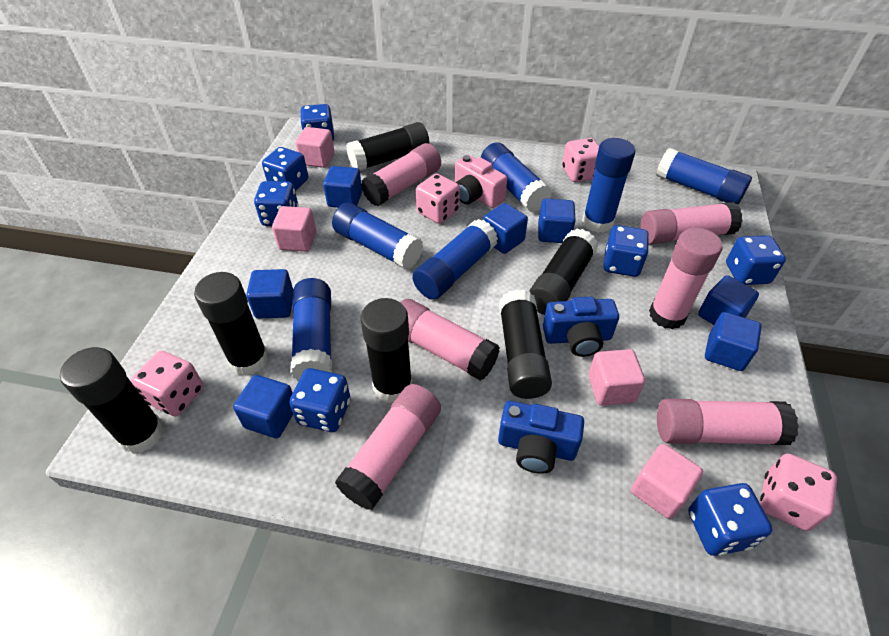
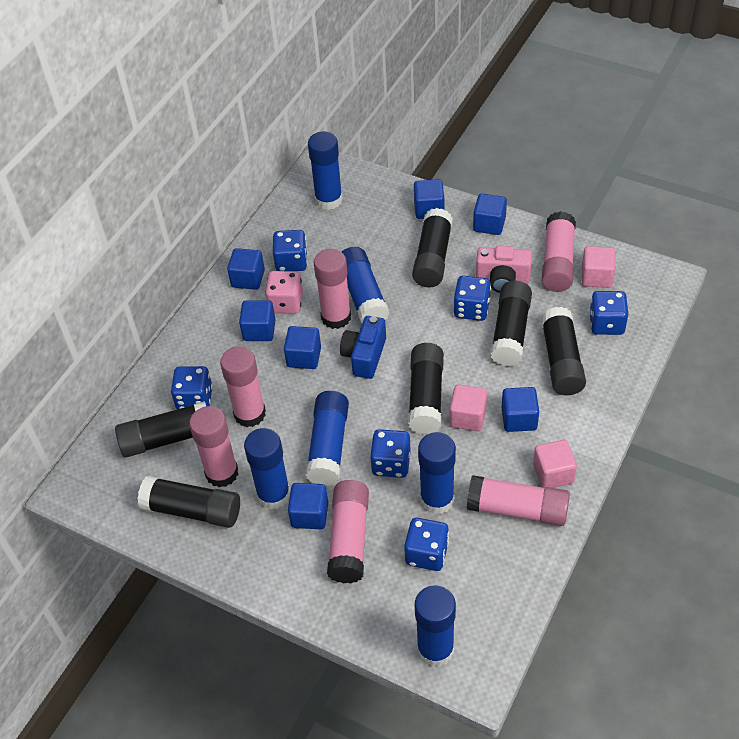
blue camera: [498,401,584,474] [543,297,619,357] = 2 -> [340,316,386,379] = 1
blue dice: [254,181,299,226] [262,147,308,191] [289,368,351,432] [300,104,334,141] [604,225,649,277] [688,483,772,556] [726,235,786,285] = 7 -> [171,366,213,409] [273,230,307,271] [370,429,411,478] [404,518,449,571] [454,276,491,321] [589,291,628,335] = 6
pink cube: [272,206,316,252] [296,127,334,168] [588,349,645,406] [631,444,703,519] = 4 -> [450,385,487,431] [533,440,577,488] [582,246,615,288] = 3
pink dice: [131,351,204,417] [416,173,460,224] [562,138,599,182] [760,453,837,531] = 4 -> [265,271,303,314] = 1

